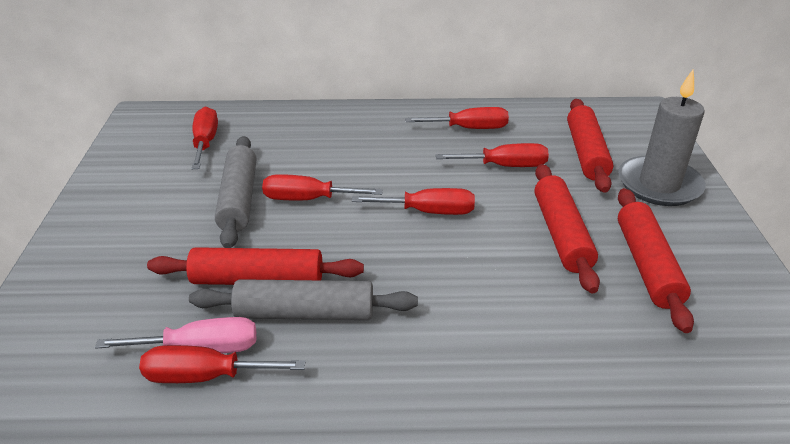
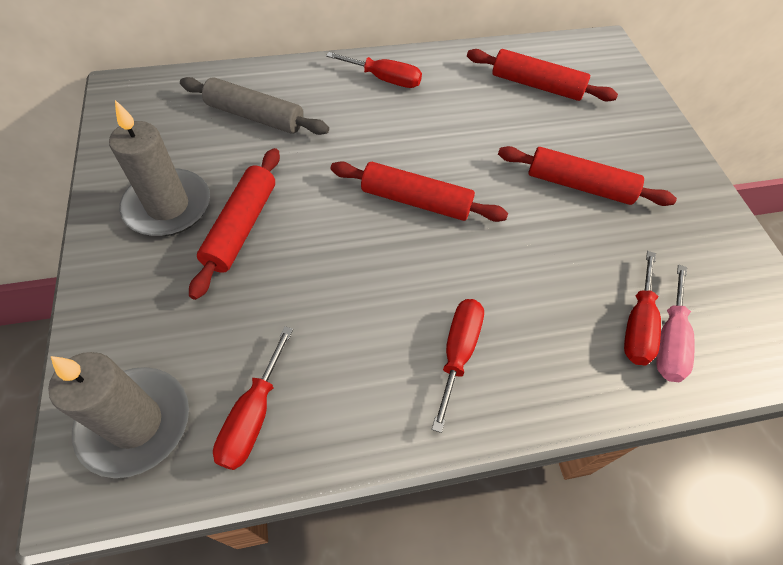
grey candle: [618,70,706,206] = 1 -> [48,352,189,478] [109,100,210,236] = 2
grey rolling pin: [189,279,418,320] [215,136,256,248] = 2 -> [180,77,329,135] = 1
red screwdriver: [139,345,306,383] [191,107,218,169] [262,174,383,200] [352,188,475,215] [405,107,509,129] [436,143,549,167] = 6 -> [213,326,293,470] [326,52,422,88] [432,299,484,433] [624,251,661,365] = 4

